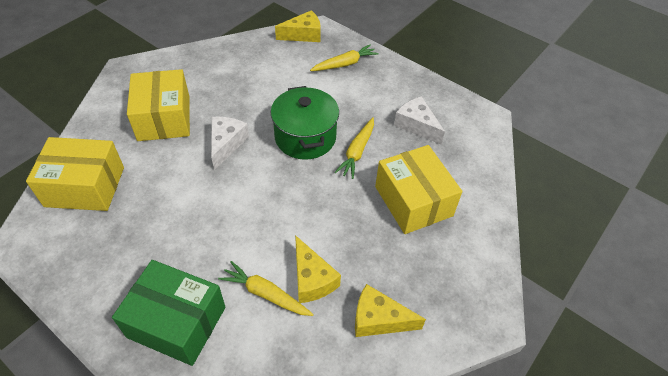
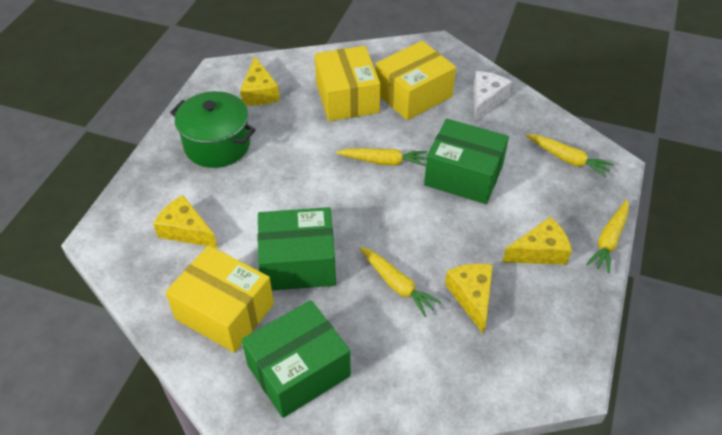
green box: [112,260,225,366] = 1 -> [242,300,351,418] [258,207,336,290] [424,119,509,204] = 3
white cheese: [211,117,249,170] [394,96,445,144] = 2 -> [474,71,512,121] = 1
yellow carrot: [218,261,314,316] [310,44,379,71] [334,117,374,179] = 3 -> [336,148,427,167] [359,247,442,317] [525,134,614,178] [586,200,629,273] = 4
yellow cheese: [275,10,321,42] [295,235,341,303] [355,284,426,337] = 3 -> [153,195,217,248] [240,57,280,105] [445,264,493,334] [502,217,572,265] = 4

